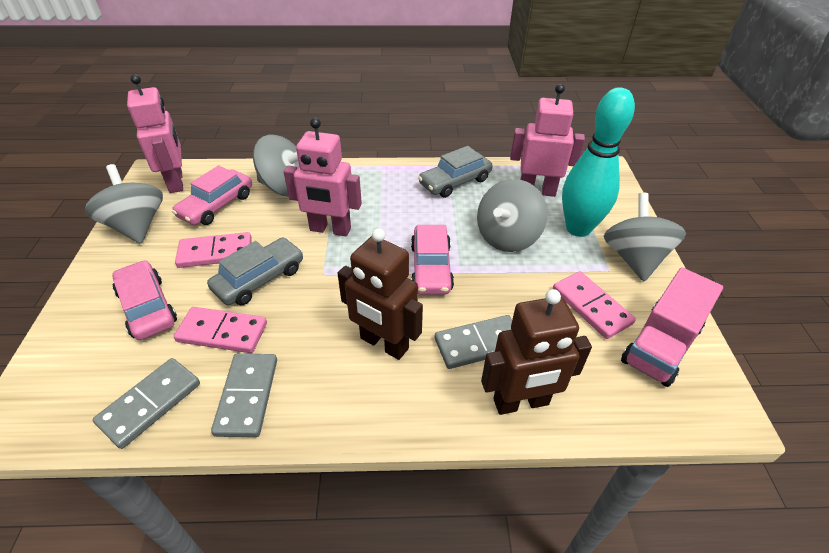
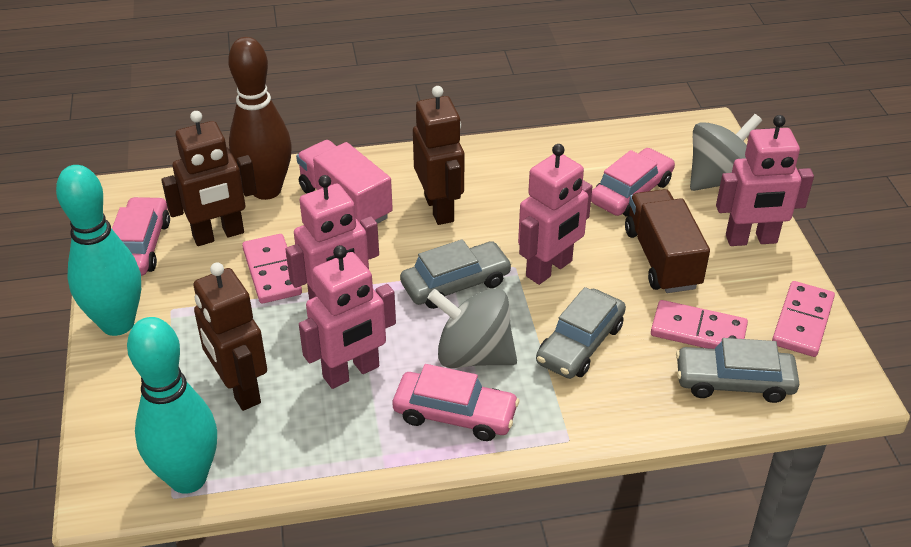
brown bowling pin: none = 0 -> [228,37,292,200] = 1
brown robot: [337,228,423,360] [481,289,592,415] = 2 -> [161,111,257,246] [193,262,267,411] [413,86,464,225] = 3
brown truck: none = 0 -> [625,189,710,293] = 1
grey car: [207,238,303,305] [418,146,493,198] = 2 -> [400,239,512,309] [536,287,626,379] [676,338,799,403] = 3
grey domino: [92,358,200,449] [211,354,277,437] [435,315,512,369] = 3 -> none = 0
grey spinning top: [85,164,163,244] [253,135,299,197] [477,179,548,252] [604,193,686,281] = 4 -> [427,288,517,368] [690,114,762,191] = 2
pink robot: [127,74,183,193] [284,118,362,236] [510,84,585,197] = 3 -> [285,175,379,300] [299,245,396,389] [518,144,592,285] [716,115,814,246] = 4
turquoise bowling pin: [562,87,635,237] = 1 -> [56,165,141,336] [127,317,217,494] = 2

